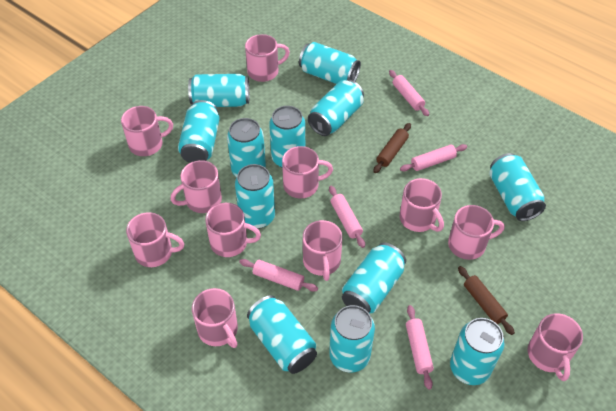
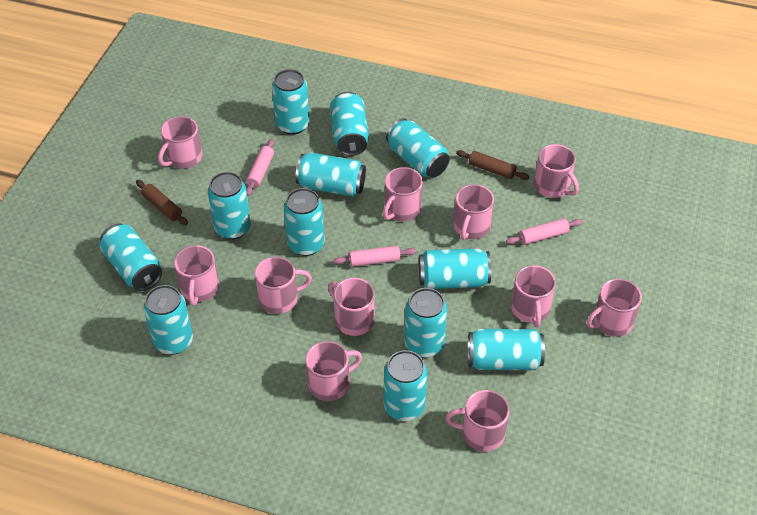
pink rolling pin: [239,259,318,292] [329,186,365,248] [389,70,429,116] [400,144,467,172] [406,305,434,390] = 5 -> [246,139,275,196] [333,246,416,267] [506,218,583,245] = 3

